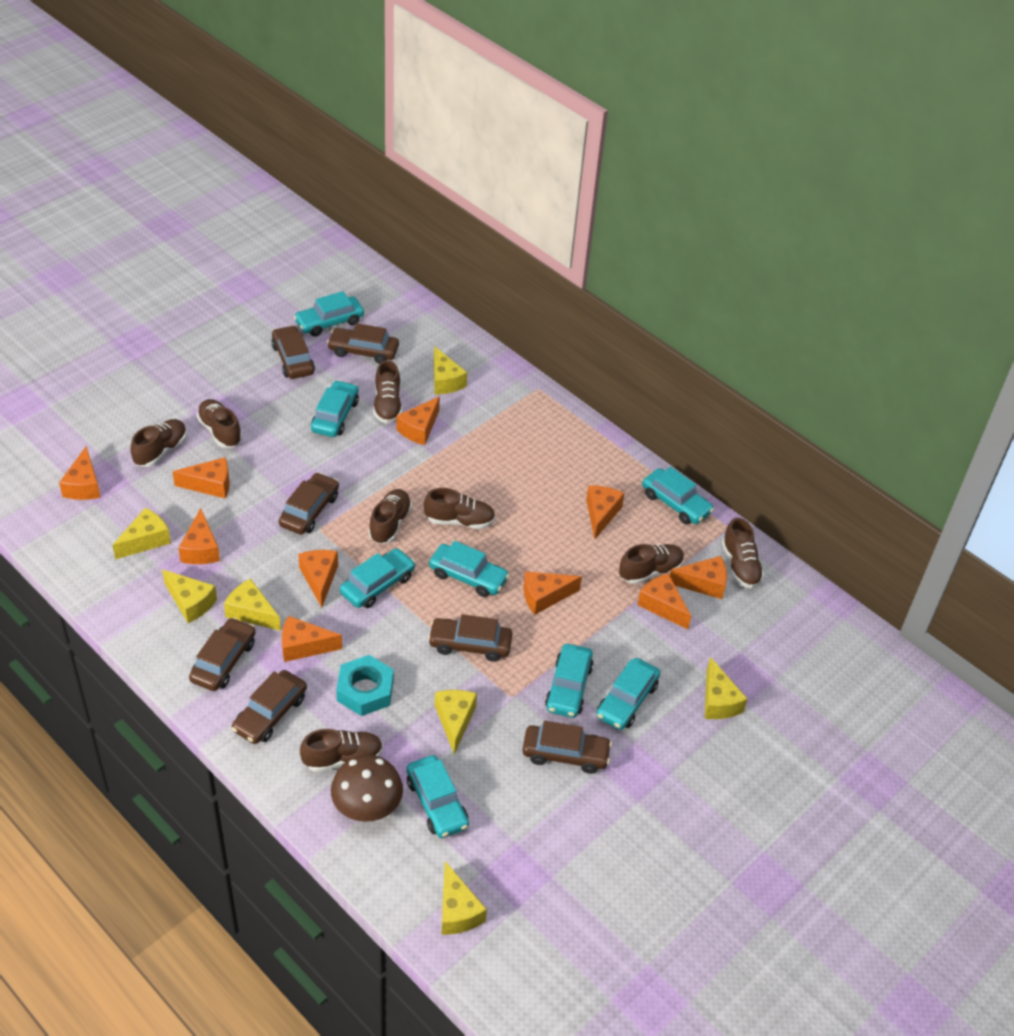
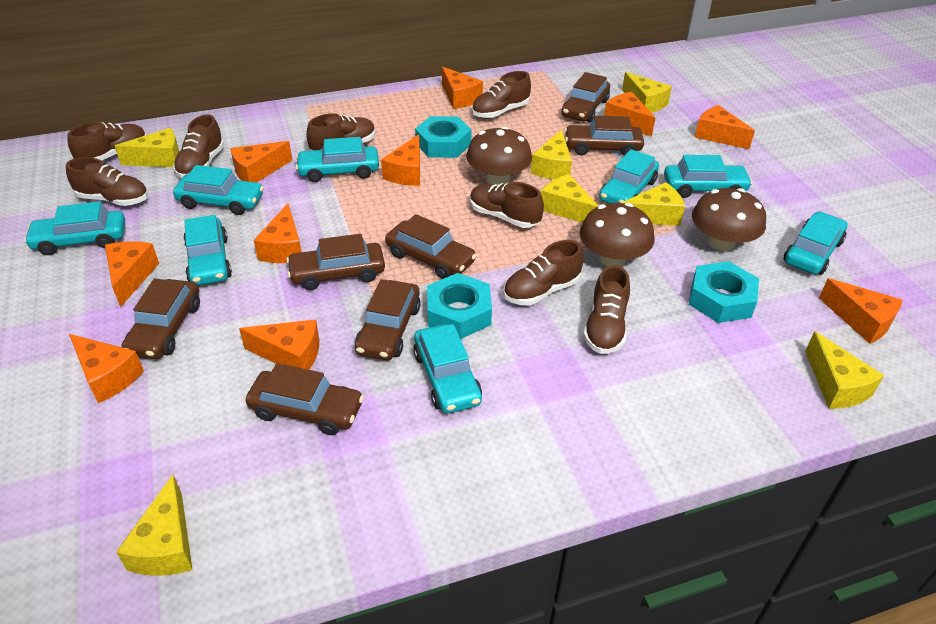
brown mushroom: [331,755,403,822] = 1 -> [466,126,532,185] [580,203,655,266] [692,188,766,251] = 3
turquoise nut: [336,655,394,716] = 1 -> [415,116,472,158] [427,273,492,339] [689,261,759,323] = 3

